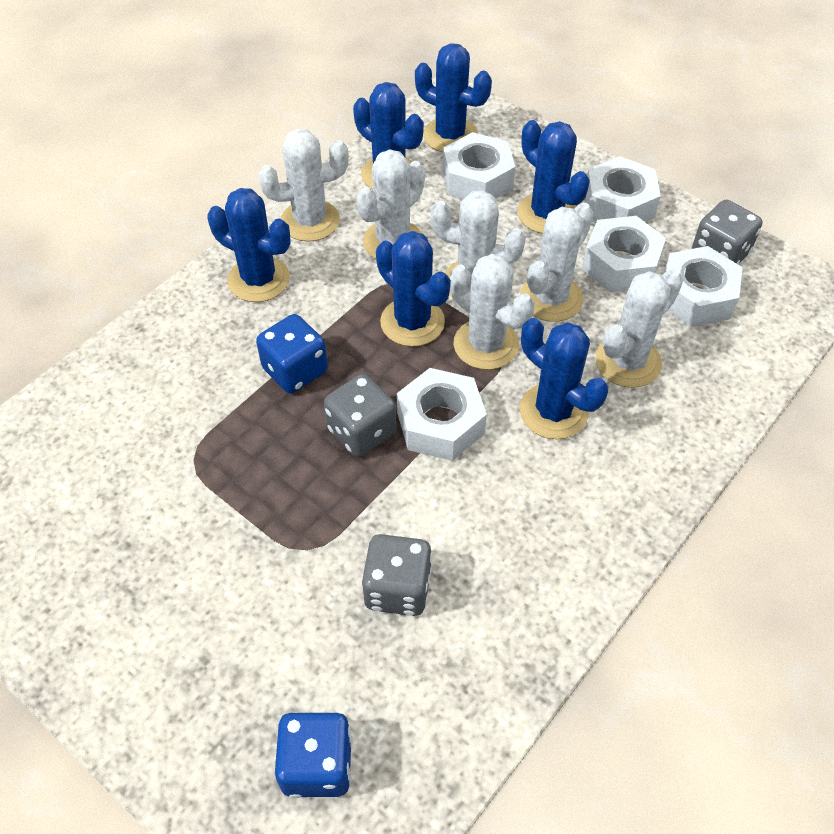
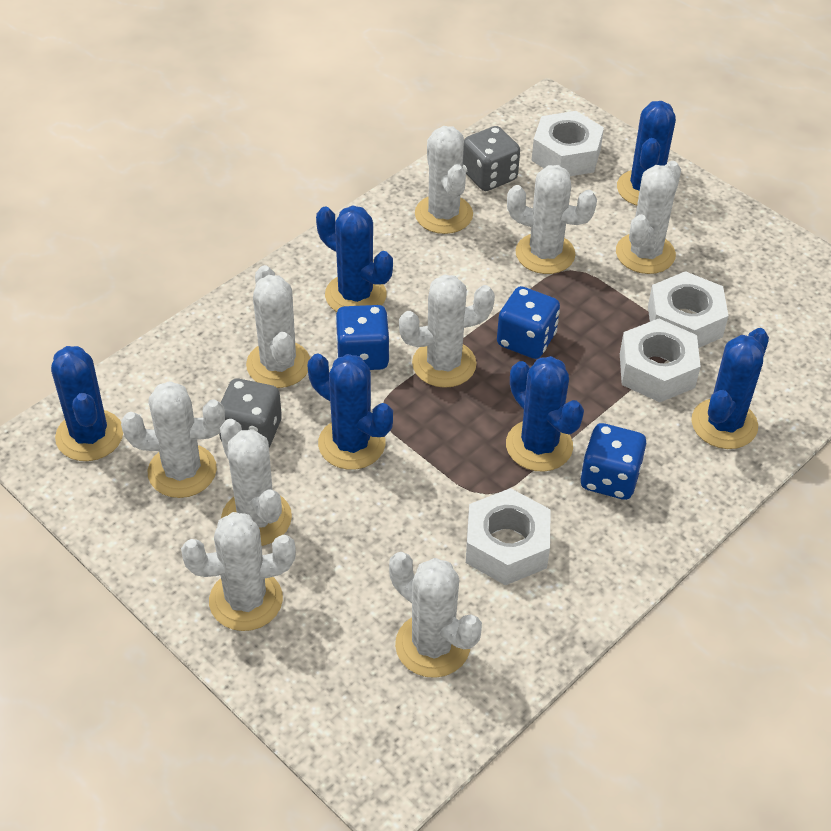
blue dice: [256,314,328,393] [275,712,352,798] = 2 -> [335,305,390,370] [497,286,560,359] [580,423,646,500] = 3
grey dice: [324,374,397,457] [361,534,432,616] [692,200,762,265] = 3 -> [219,378,282,448] [462,126,520,191] = 2
white cactus: [258,129,349,242] [356,149,425,259] [431,190,526,297] [450,254,535,370] [520,203,593,322] [595,269,683,388] = 6 -> [121,381,225,498] [181,512,296,631] [220,419,292,546] [246,265,310,388] [389,552,482,678] [399,275,495,388] [415,126,473,234] [507,165,597,274] [616,161,681,274] = 9
white nut: [397,368,487,461] [443,132,515,199] [582,216,666,292] [585,156,661,222] [663,246,743,327] = 5 -> [466,488,551,585] [532,111,604,176] [620,319,701,402] [648,271,728,348] = 4

